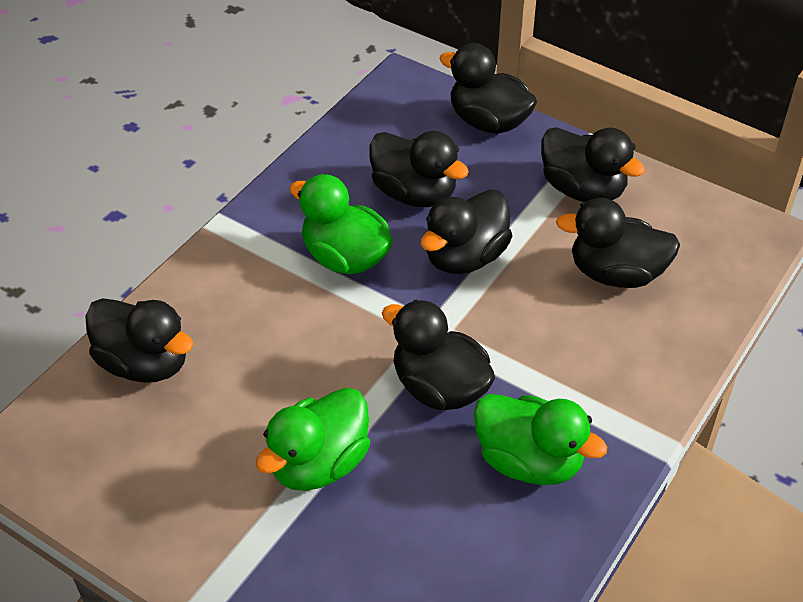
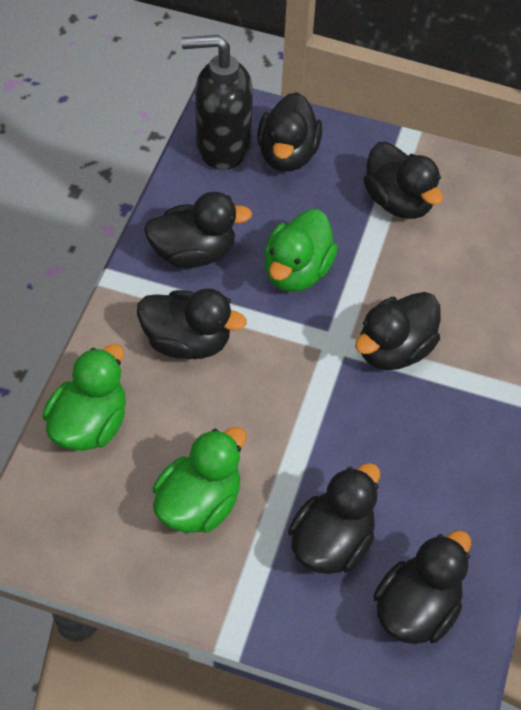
black soap dispenser: none = 0 -> [181,35,253,170] = 1

